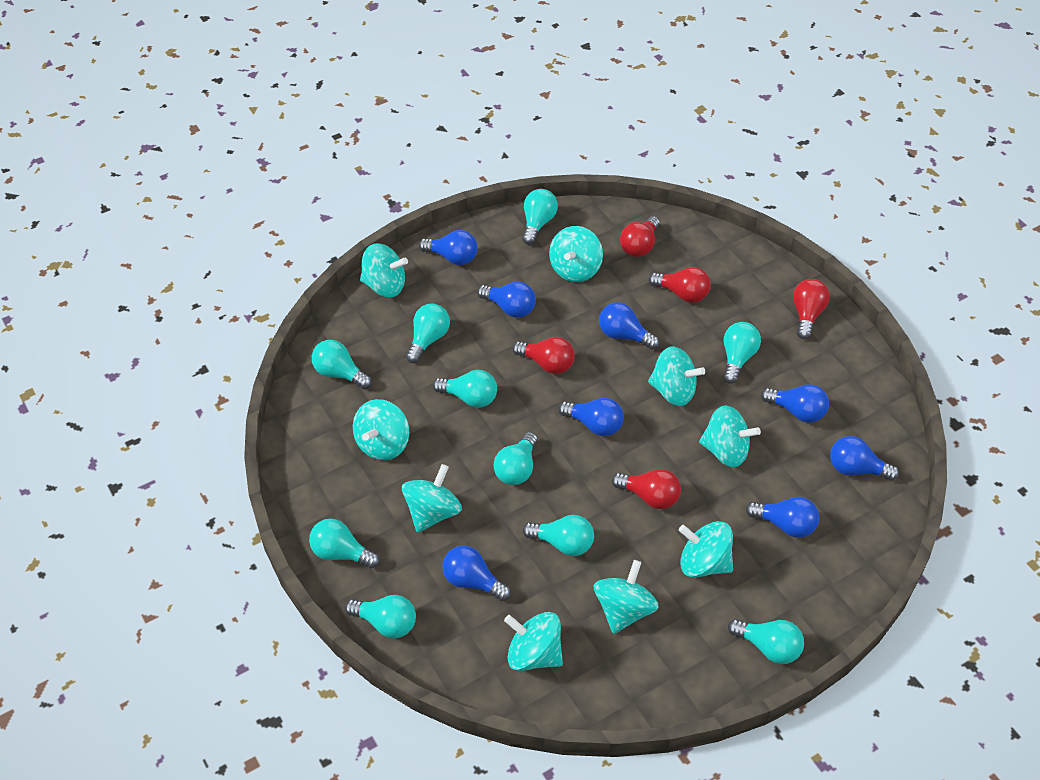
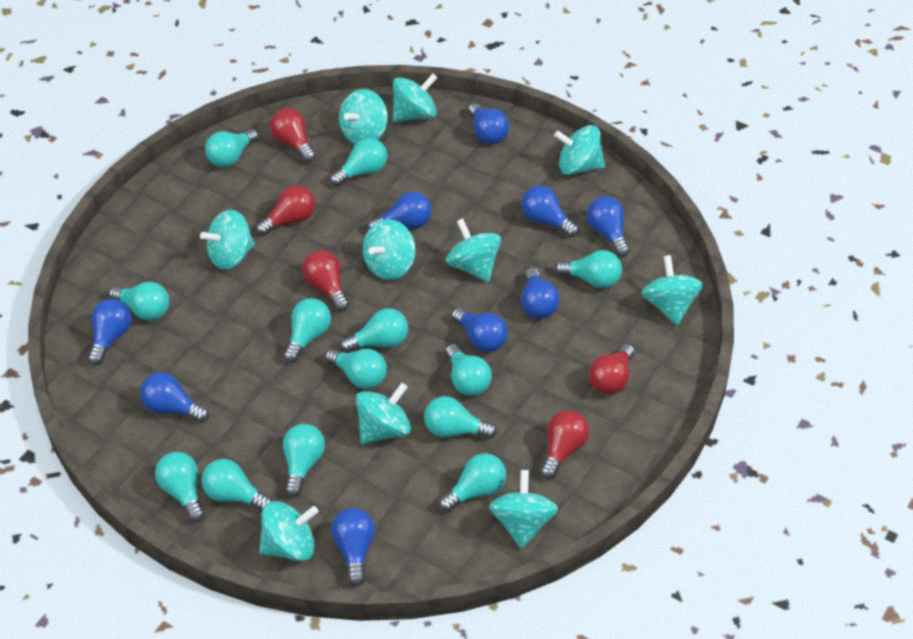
blue light bulb: [419,230,478,265] [442,546,511,601] [477,282,536,318] [559,398,624,436] [599,302,660,349] [746,497,819,538] [761,384,829,423] [830,436,899,481] = 8 -> [88,299,132,365] [140,372,209,423] [331,508,375,586] [367,191,432,230] [452,308,508,352] [468,103,509,144] [521,186,579,238] [521,268,560,319] [587,196,630,257] = 9
turquoise light bulb: [309,518,380,568] [312,340,372,389] [345,595,416,638] [406,303,450,363] [433,370,497,408] [494,432,538,485] [522,189,558,245] [523,515,594,556] [723,322,761,384] [728,619,804,664] = 10 -> [109,282,169,321] [155,452,205,522] [201,459,272,511] [205,129,258,167] [283,298,331,363] [283,424,325,497] [325,349,387,389] [330,138,387,186] [340,308,408,353] [424,396,497,439] [439,453,506,512] [445,344,492,396] [554,250,622,288] = 13
turquoise spinning top: [353,399,409,460] [360,243,408,297] [402,464,462,533] [504,612,563,671] [549,226,603,282] [594,560,659,634] [648,346,705,406] [679,521,733,578] [699,405,761,467] = 9 -> [200,210,255,270] [259,501,318,561] [339,89,388,144] [356,383,412,444] [363,219,416,280] [393,73,438,122] [446,218,501,282] [489,470,558,548] [554,125,605,175] [641,255,703,325] = 10

